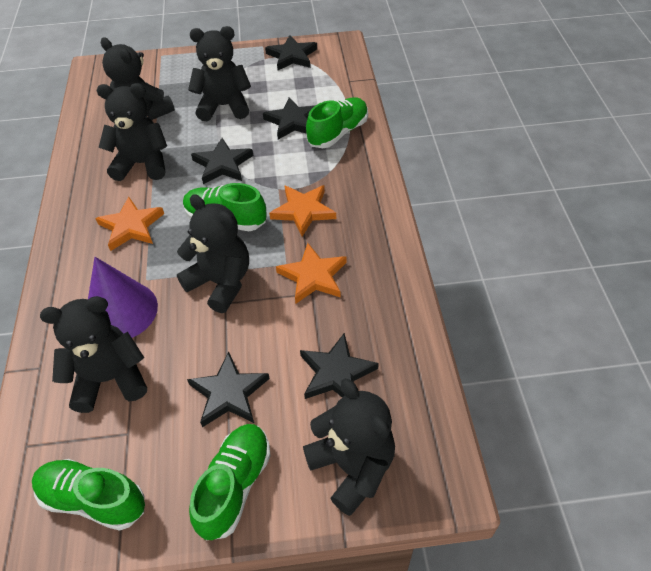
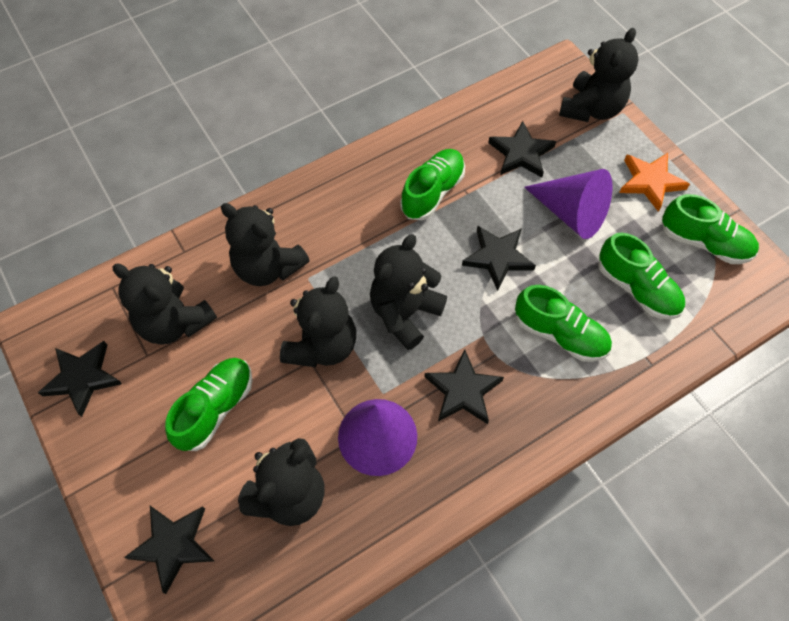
green shoe: [32,459,145,531] [183,183,267,231] [189,424,271,541] [306,97,368,148] = 4 -> [165,358,253,451] [400,149,465,220] [515,285,612,362] [598,233,685,319] [662,194,759,264] = 5
orange star: [95,196,164,251] [269,185,336,237] [276,243,347,304] = 3 -> [619,153,690,212] = 1
purple cone: [88,257,158,338] = 1 -> [338,399,417,476] [524,169,612,239] = 2

